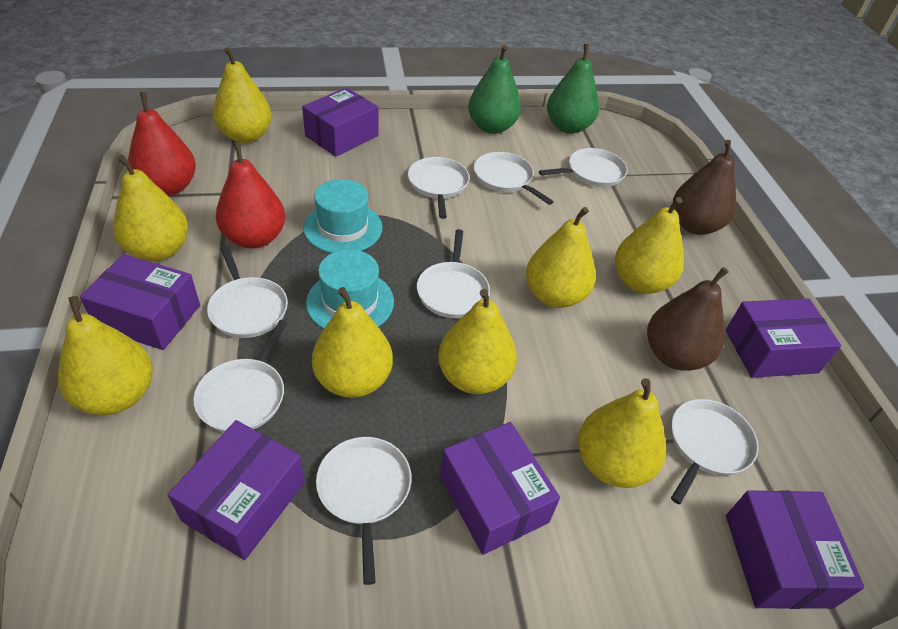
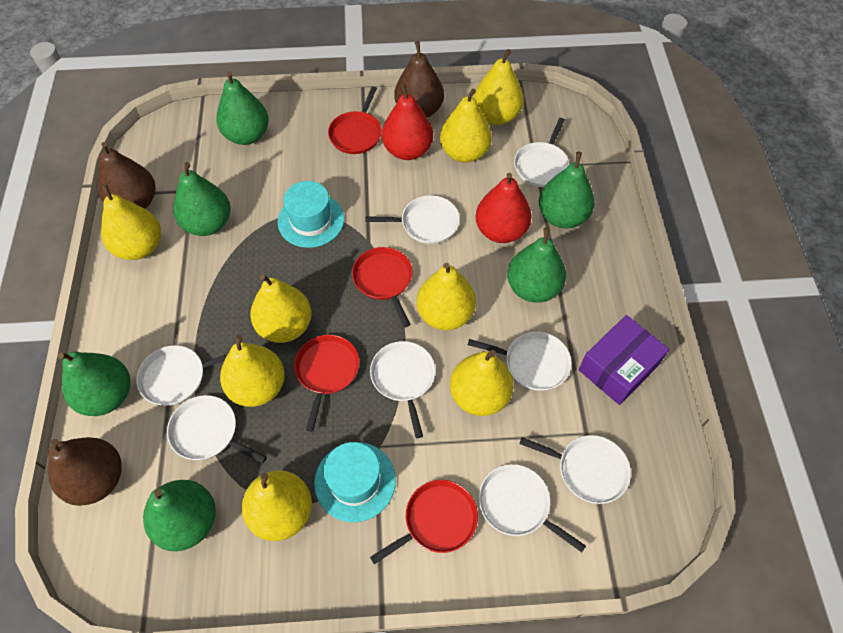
brown pear: [647,267,729,371] [673,140,736,235] = 2 -> [48,437,122,506] [98,142,155,209] [394,41,444,118] = 3
green pear: [468,45,521,134] [547,44,599,134] = 2 -> [57,351,130,416] [143,480,216,551] [173,162,231,236] [216,71,269,145] [507,227,566,303] [539,152,595,228] = 6
purple box: [80,254,200,350] [168,420,305,560] [302,87,379,157] [440,422,560,555] [726,298,841,378] [726,490,865,609] = 6 -> [579,315,669,405] = 1
red pan: none = 0 -> [294,334,359,432] [328,86,382,154] [352,247,413,327] [370,480,478,564] = 4

